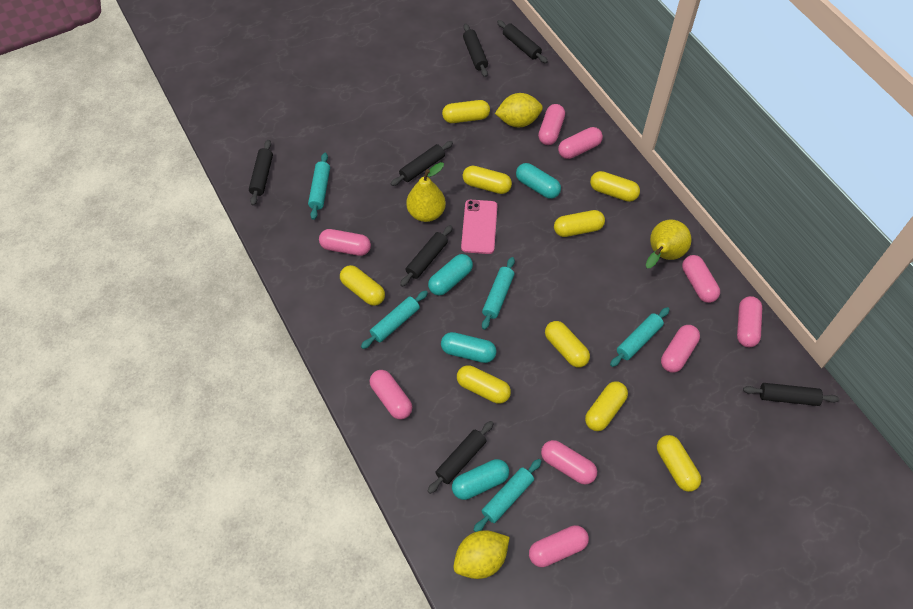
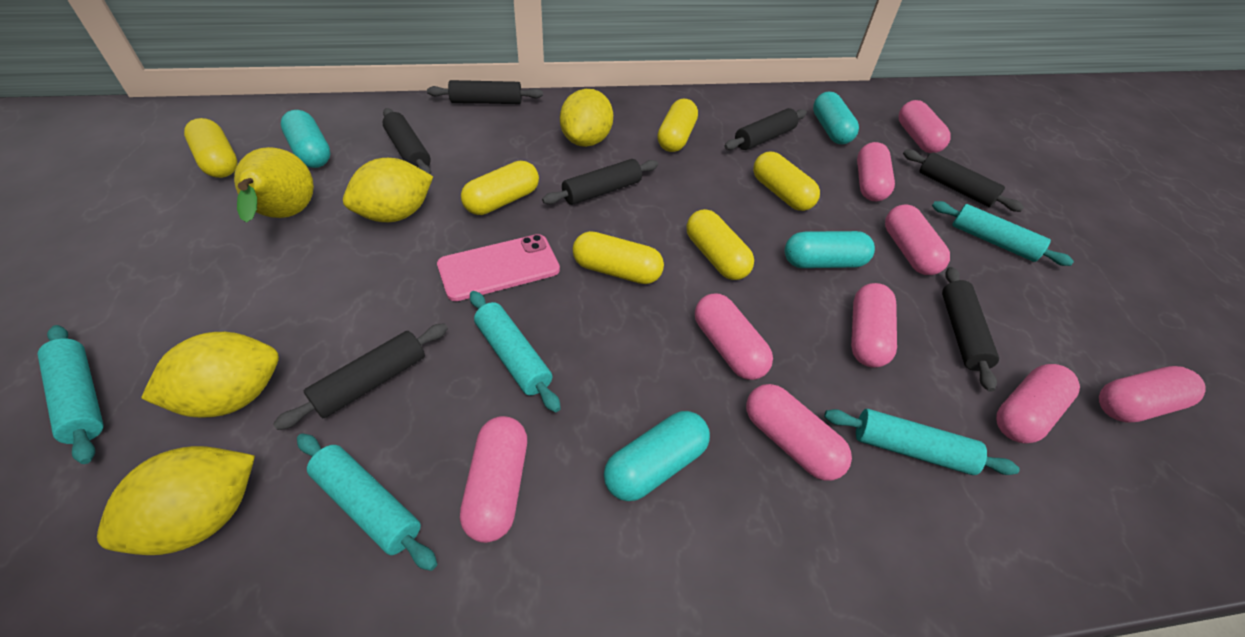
yellow capsule: [340,265,385,306] [442,100,490,123] [457,365,511,404] [463,166,512,194] [545,321,590,368] [554,210,605,237] [585,381,628,431] [590,171,640,202] [657,435,701,492] = 9 -> [184,118,238,178] [461,161,539,215] [573,231,664,284] [657,99,698,152] [686,209,754,280] [753,152,820,211] = 6
yellow lemon: [454,530,510,579] [495,93,543,127] = 2 -> [97,446,255,555] [141,332,279,418] [343,158,433,222] [560,89,613,147] = 4
yellow pear: [406,162,446,222] [646,220,692,268] = 2 -> [234,147,314,222] = 1

